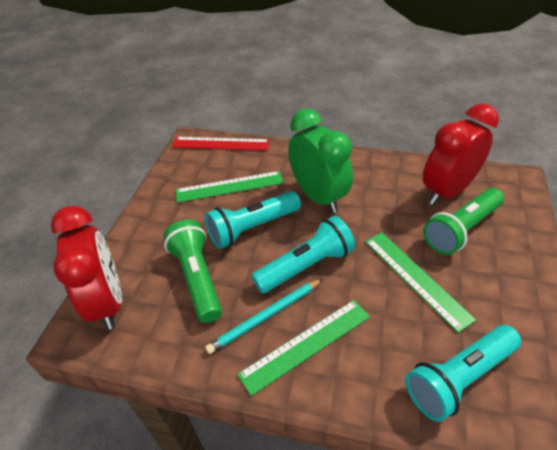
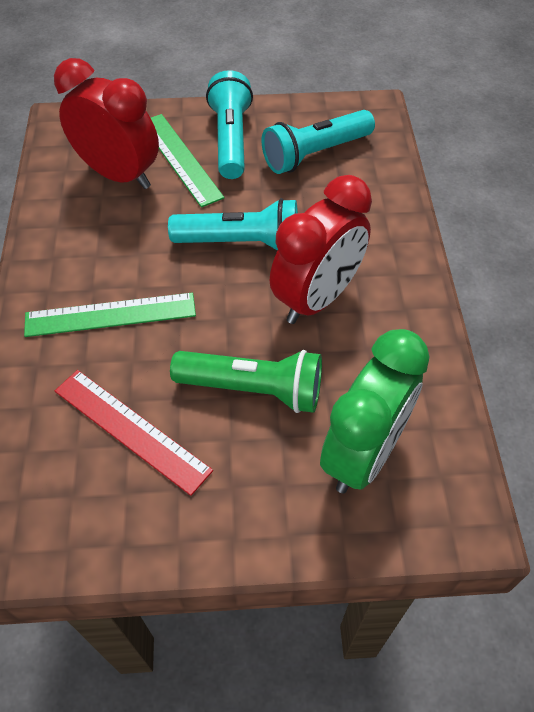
green flashlight: [163,220,222,323] [423,188,504,255] = 2 -> [170,350,322,413] = 1
green ruler: [176,171,284,203] [237,300,370,396] [365,232,476,333] = 3 -> [24,293,196,337] [151,114,224,207] = 2
turquoise pencil: [205,279,323,354] = 1 -> none = 0

